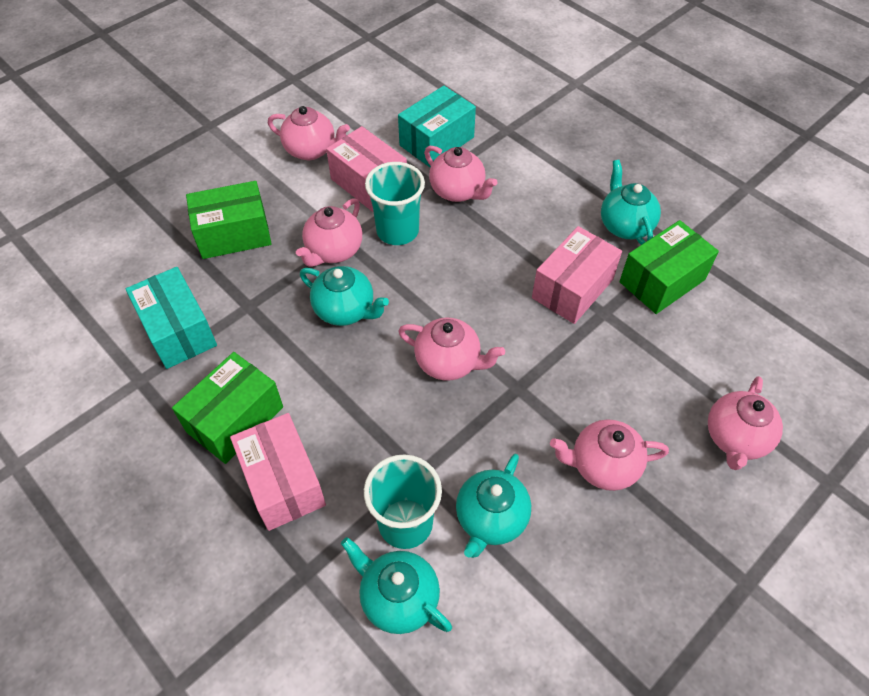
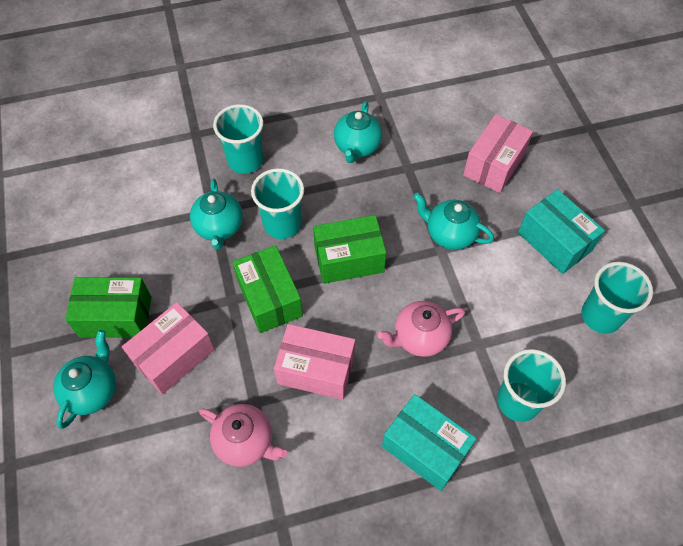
pink teapot: [268,106,350,160] [296,198,362,267] [398,318,505,381] [424,146,498,202] [550,419,669,491] [708,376,783,470] = 6 -> [199,404,287,467] [378,301,465,357] = 2
turquoise cup: [364,454,442,549] [365,162,425,245] = 2 -> [213,104,264,174] [251,168,304,239] [497,349,566,422] [581,262,653,334] = 4

